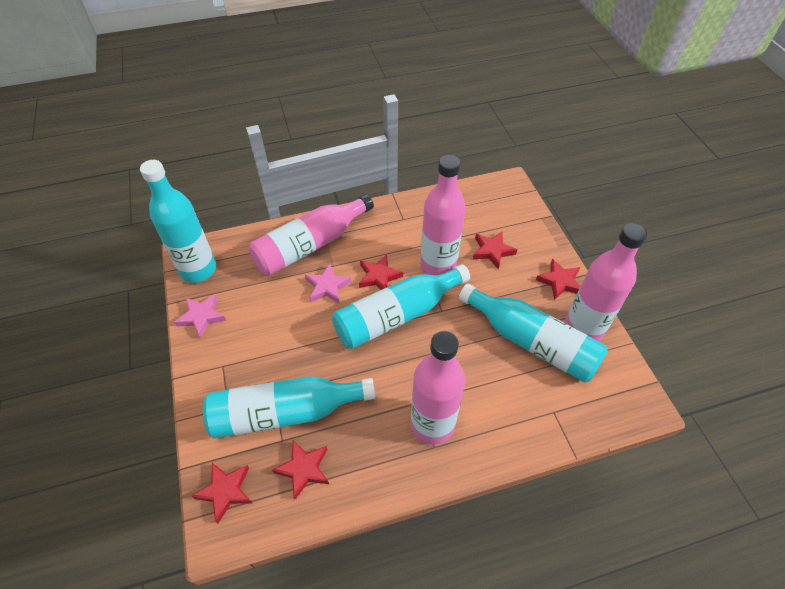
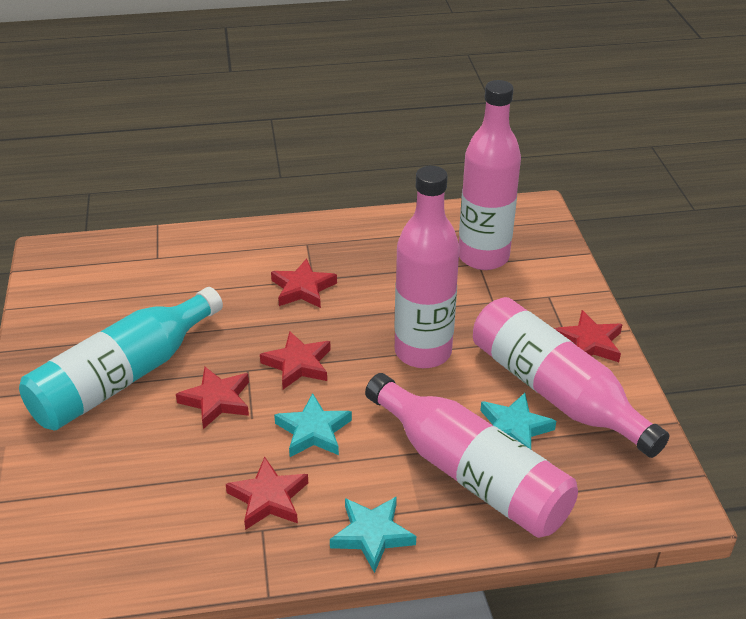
pink star: [174,294,226,338] [305,264,352,304] = 2 -> none = 0
turquoise bottle: [140,160,216,283] [203,376,375,439] [332,264,470,349] [459,284,608,383] = 4 -> [19,287,223,430] = 1
turquoise star: none = 0 -> [274,393,352,457] [330,496,416,573] [480,393,556,449] = 3

